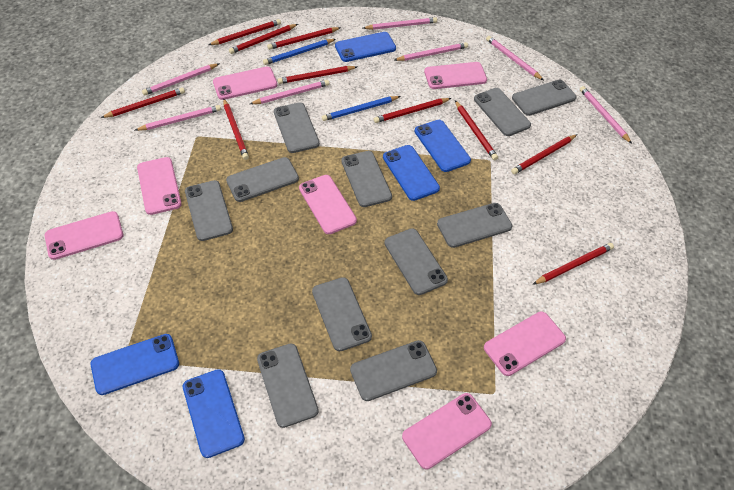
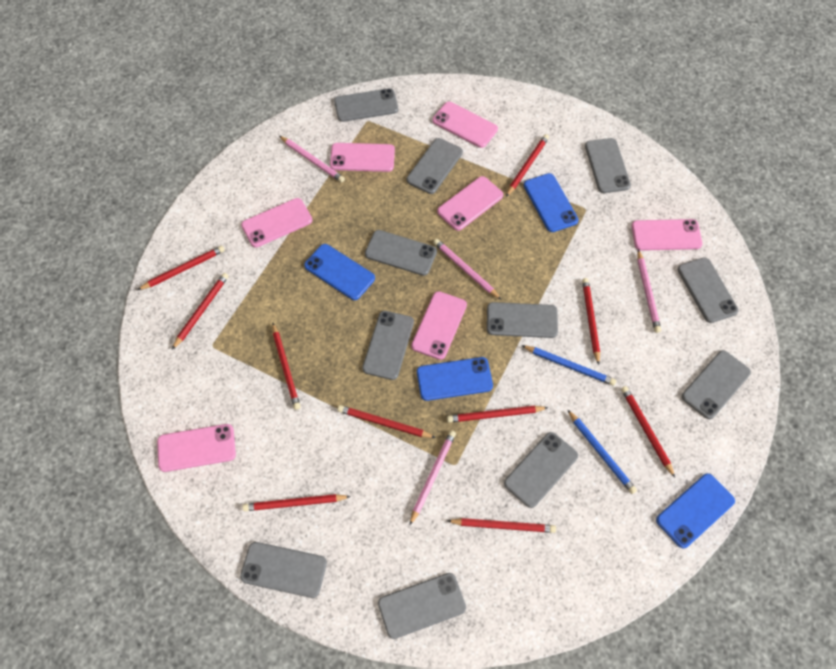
blue phone: [91,334,179,395] [183,369,245,458] [335,32,396,62] [383,145,440,201] [415,120,471,172] = 5 -> [304,244,375,300] [417,357,493,401] [524,173,579,232] [656,473,735,548] = 4
pink pencil: [135,105,221,131] [142,64,219,96] [250,80,330,104] [363,17,437,30] [395,42,468,61] [486,36,543,80] [580,86,632,144] = 7 -> [279,136,345,183] [410,431,456,525] [433,239,501,299] [638,249,661,333] = 4

